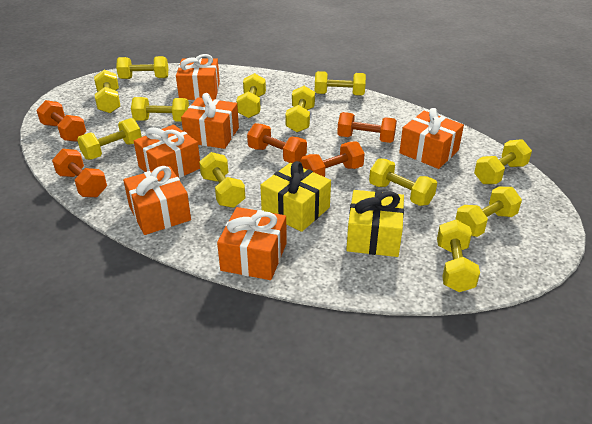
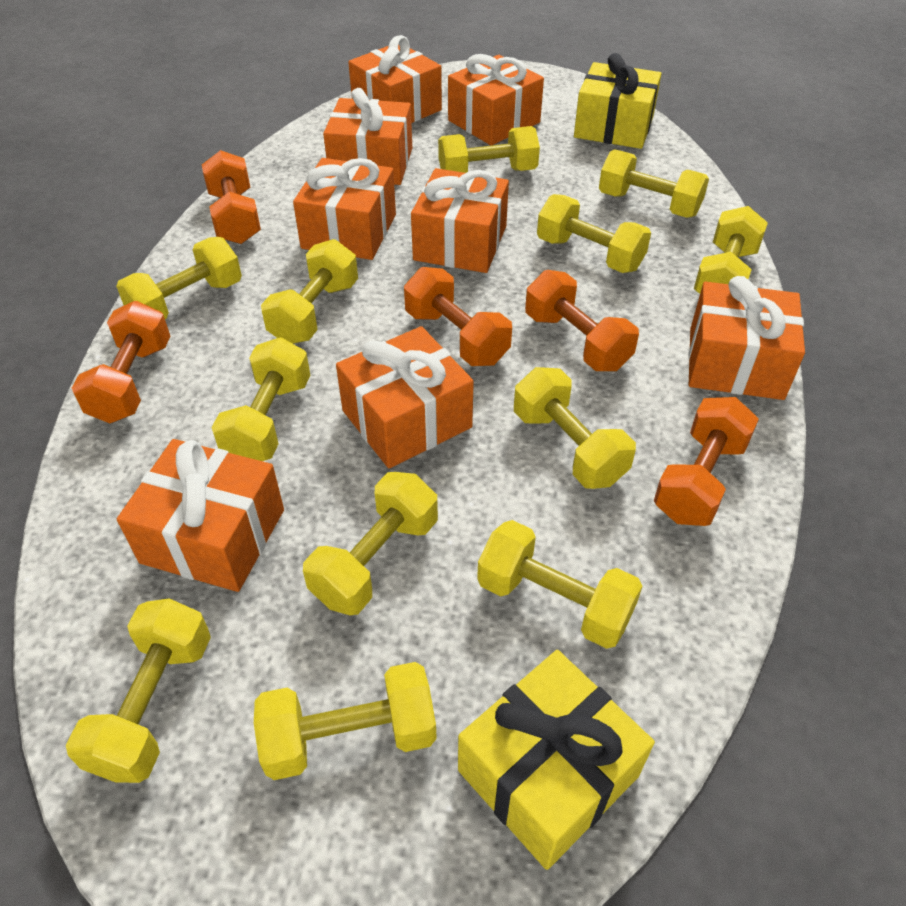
orange gift: [123,166,191,235] [134,125,200,178] [176,54,220,100] [181,93,239,149] [217,207,287,280] [399,108,464,169] = 6 -> [117,439,284,592] [293,158,396,260] [323,88,412,185] [336,326,474,468] [348,35,442,123] [411,168,509,273] [448,54,544,146] [688,276,805,400] = 8

